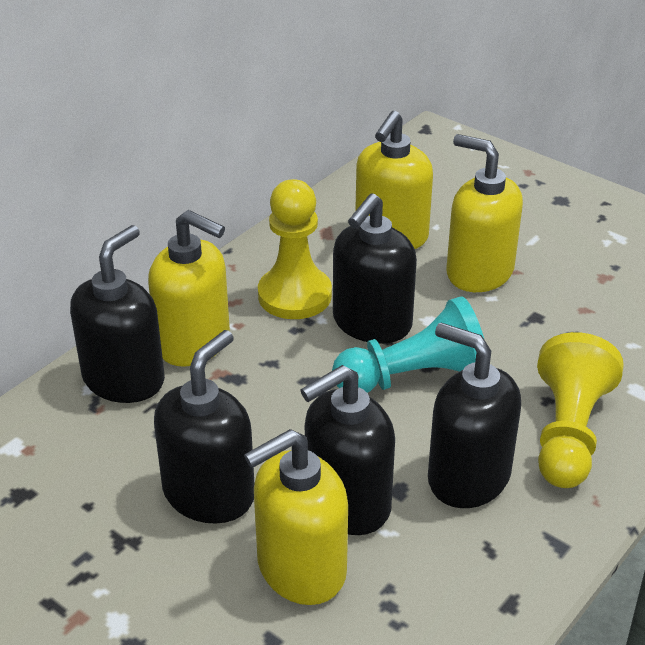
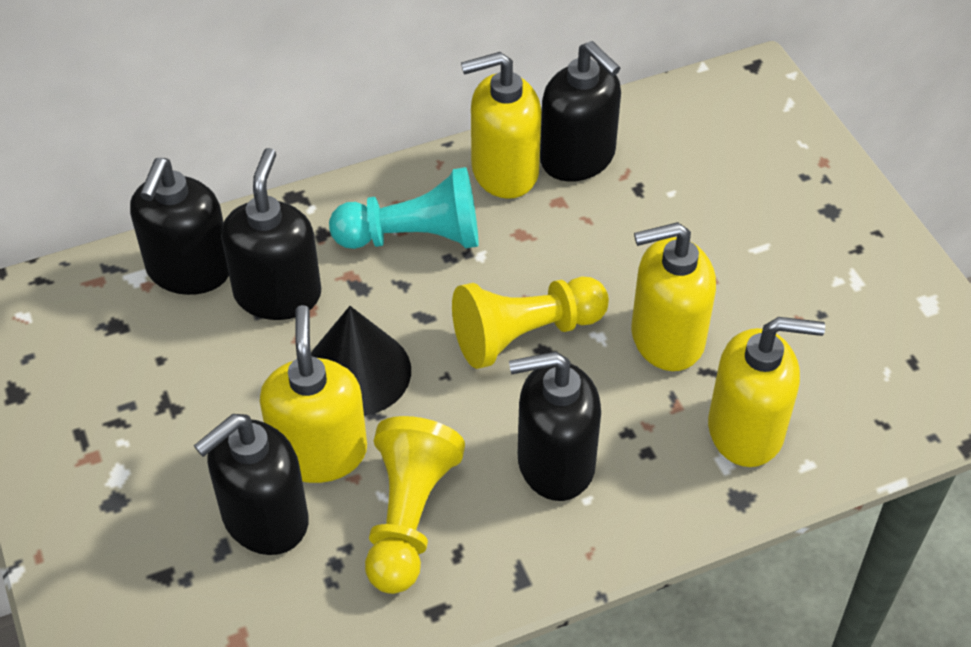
black cone: none = 0 -> [311,306,411,416] = 1

